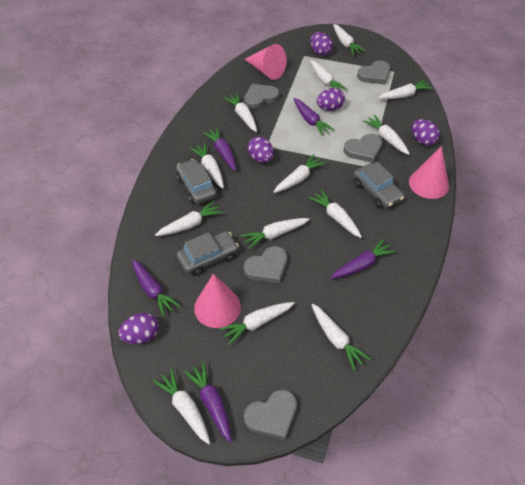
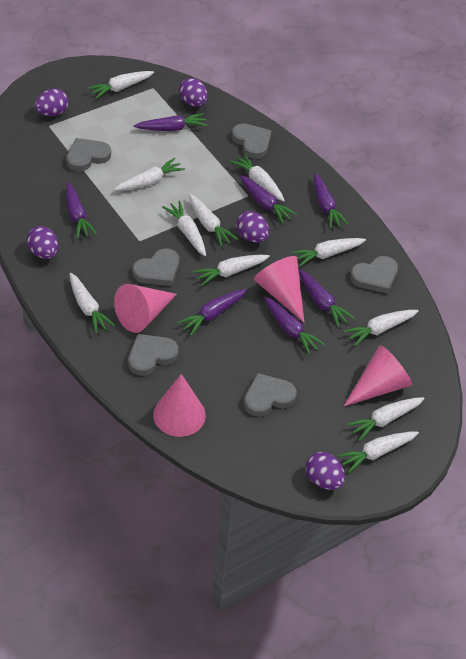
grey car: [176,159,217,204] [176,231,239,276] [354,162,404,208] = 3 -> none = 0
grey heart: [244,84,279,109] [244,246,287,284] [244,389,297,440] [344,134,382,163] [357,60,390,85] = 5 -> [66,138,111,172] [128,334,178,376] [133,249,179,286] [231,123,271,159] [244,373,297,417] [350,256,398,294] = 6
pink cone: [194,274,241,328] [244,44,287,80] [409,146,449,199] = 3 -> [114,284,177,333] [153,374,206,437] [254,256,305,323] [344,345,412,406] = 4
purple carrot: [132,259,181,317] [184,361,232,442] [203,127,236,171] [293,98,335,136] [330,239,396,279] = 5 -> [66,182,97,238] [134,113,207,131] [177,289,247,336] [240,175,297,223] [264,296,325,355] [299,269,355,327] [314,173,349,228] = 7
white carrot: [153,368,210,444] [155,201,223,236] [190,143,224,188] [219,302,295,345] [224,93,257,132] [241,218,310,249] [274,154,326,193] [309,190,362,238] [310,60,347,90] [311,304,371,371] [333,24,365,55] [363,115,410,155] [378,79,433,99] = 13 -> [69,273,115,334] [87,71,154,99] [114,158,185,191] [162,200,206,256] [188,194,238,247] [193,255,270,286] [230,153,285,201] [291,238,366,267] [337,432,419,473] [344,310,419,346] [347,397,425,441] = 11

